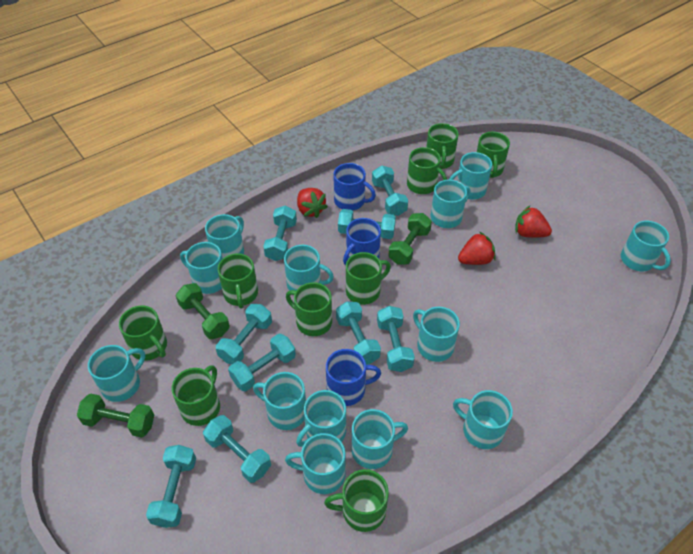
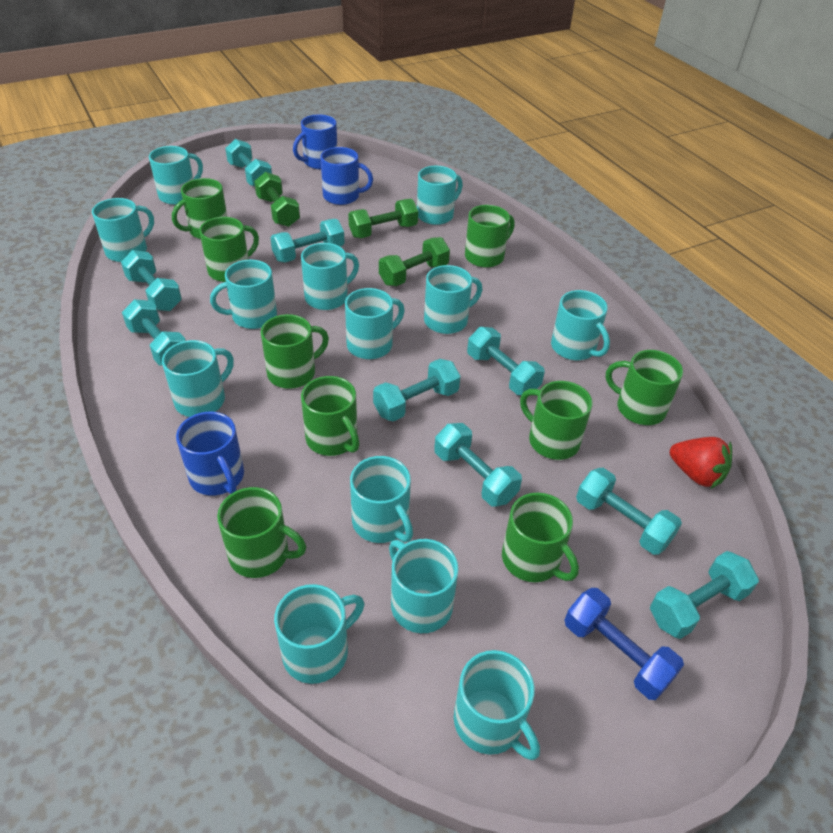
blue dumbbell: none = 0 -> [565,588,684,700] = 1
red strawberry: [297,188,328,218] [458,231,496,265] [515,206,552,238] = 3 -> [670,437,732,489] = 1

